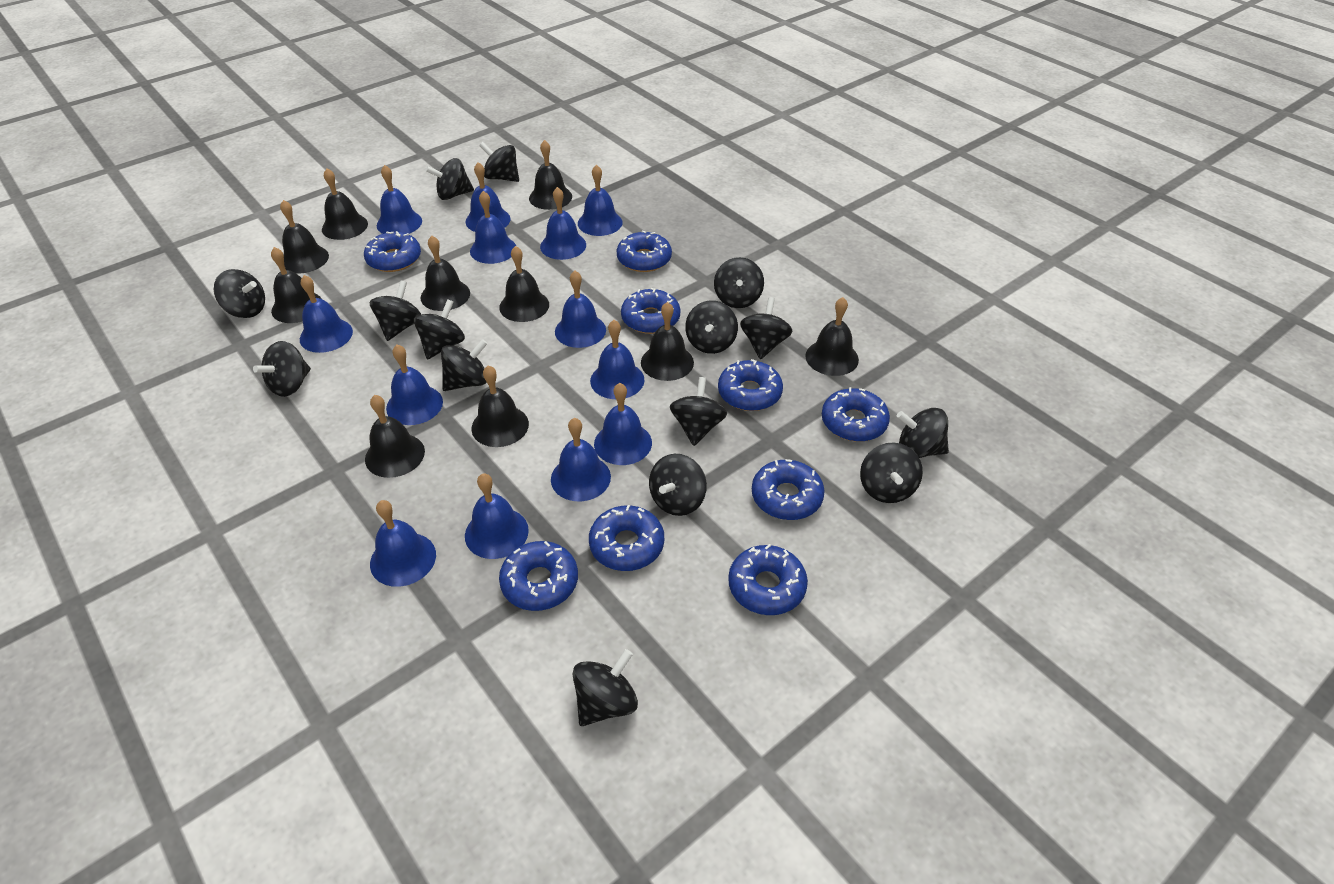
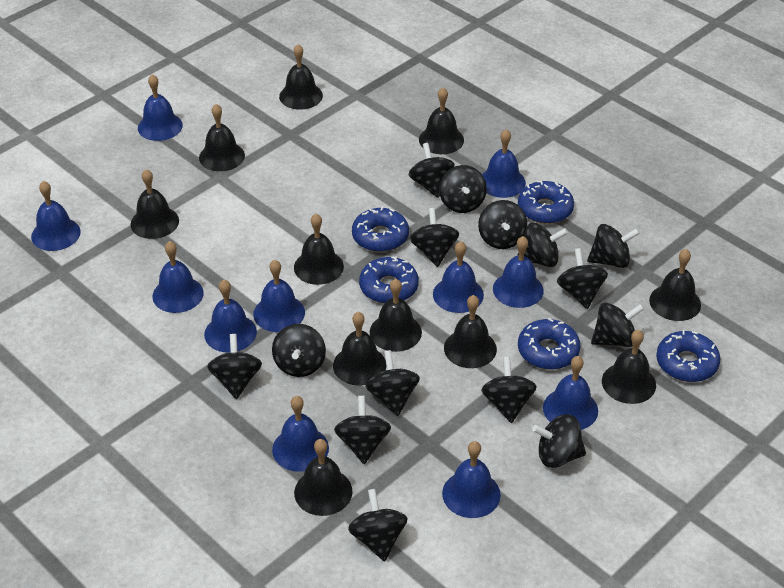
black bell: [271,247,322,323] [280,200,329,274] [322,169,368,240] [365,395,425,478] [421,236,470,311] [471,365,529,447] [499,246,549,322] [529,140,572,210] [641,302,694,381] [805,297,859,376] = 10 -> [131,169,179,239] [199,104,245,171] [279,44,323,110] [294,214,344,285] [294,439,353,516] [333,312,386,386] [370,279,422,352] [419,87,464,154] [444,295,497,368] [602,330,656,404] [649,249,701,321] = 11
blue bell: [300,275,353,353] [370,500,436,587] [377,165,422,234] [386,344,443,425] [465,473,529,559] [466,162,510,232] [470,191,516,264] [540,187,586,260] [551,418,611,501] [555,271,606,348] [578,165,622,236] [590,320,645,399] [594,383,652,465] = 13 -> [31,181,81,251] [138,74,183,141] [152,241,204,313] [204,280,257,352] [253,260,305,332] [272,396,329,472] [433,241,484,313] [442,441,501,518] [482,129,526,198] [493,236,544,308] [543,356,598,430] = 11
blue donut: [364,231,421,272] [499,541,578,611] [589,505,664,571] [617,230,672,272] [621,288,680,334] [718,359,783,411] [728,544,808,615] [752,459,825,520] [822,387,890,442] = 9 -> [352,207,409,252] [359,256,419,304] [518,181,574,224] [518,318,580,370] [656,330,720,382] = 5

